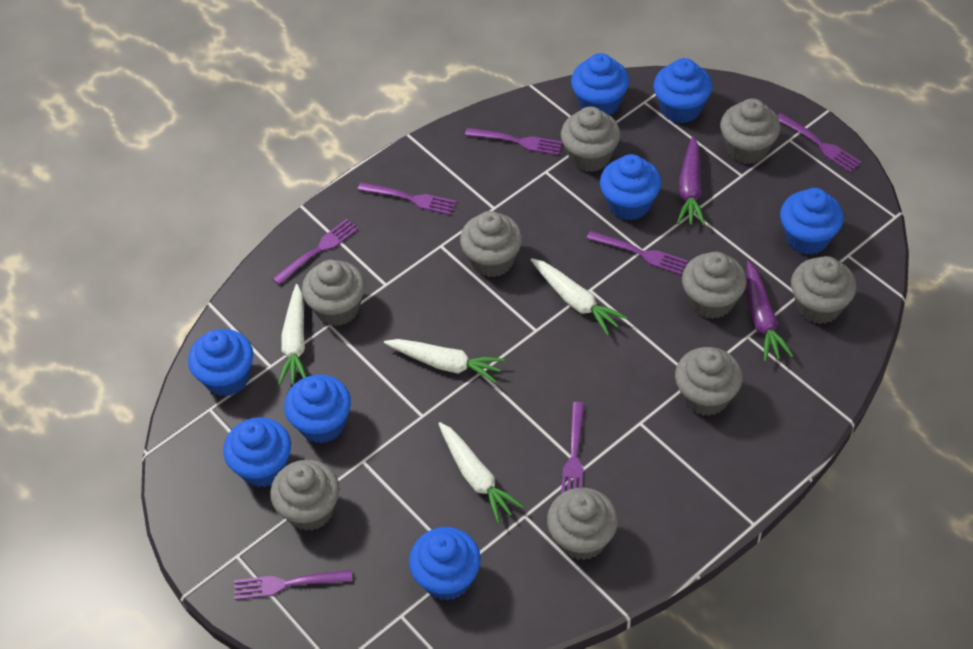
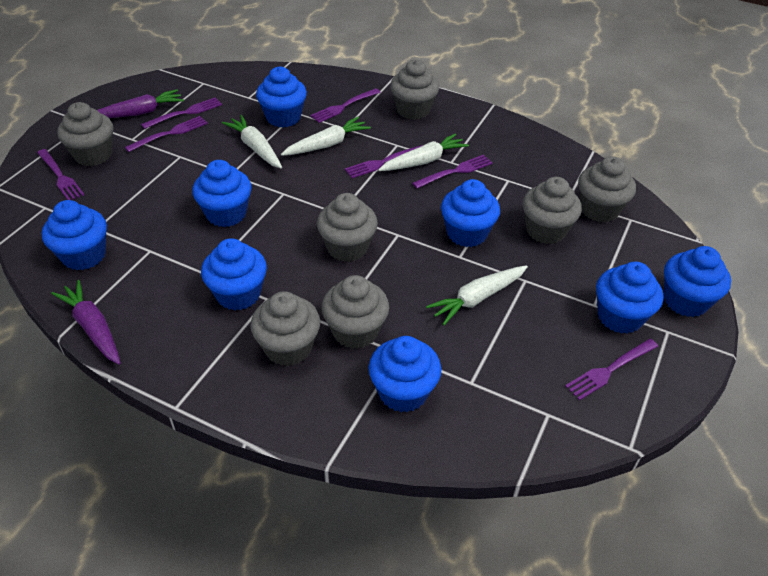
grey cupcake: [270,460,340,531] [302,260,365,326] [460,211,522,277] [547,488,618,560] [561,107,620,172] [675,347,743,416] [682,252,747,319] [720,98,781,164] [791,256,857,324] = 9 -> [57,102,113,166] [250,291,320,366] [317,193,378,262] [321,275,389,349] [390,60,439,120] [522,177,582,244] [578,156,636,222] = 7

